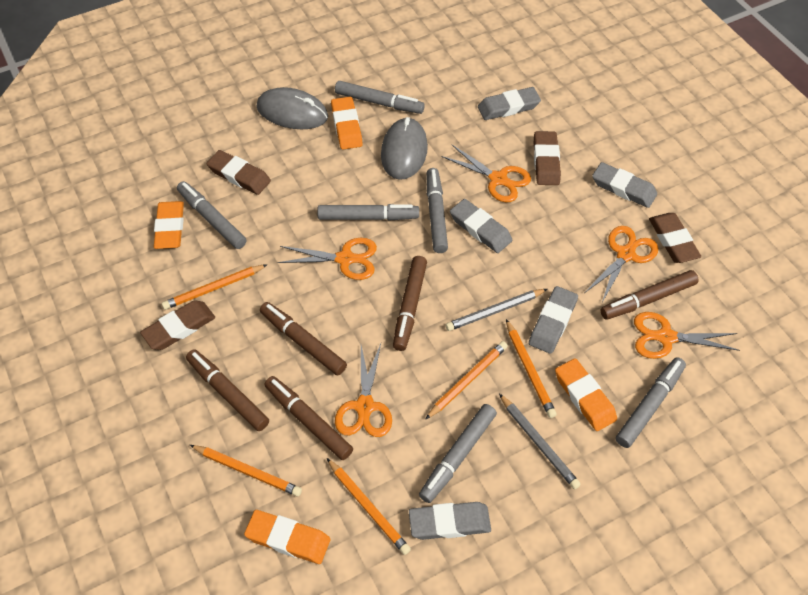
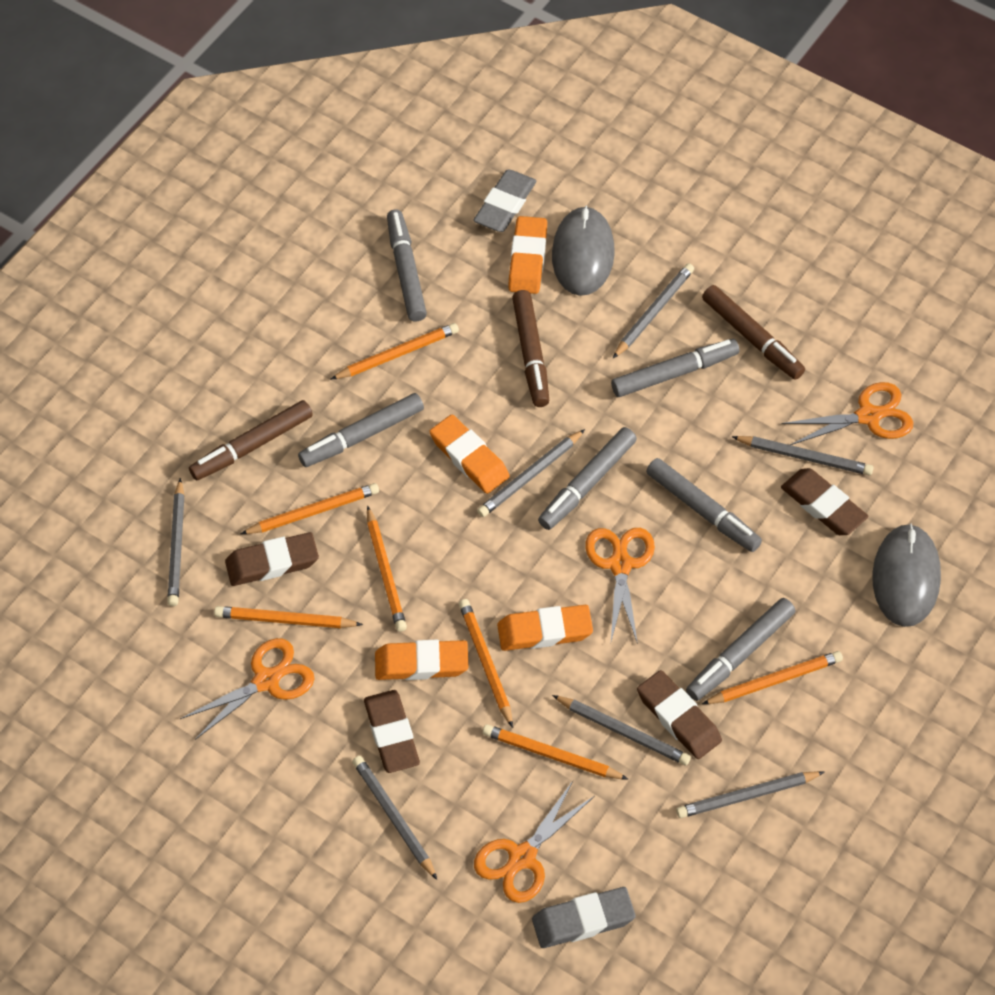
brown marker: [186,349,269,431] [260,302,347,375] [264,376,353,460] [393,256,427,351] [601,270,699,319] = 5 -> [189,400,313,481] [512,290,549,407] [702,285,805,380] = 3
grey eraser: [409,502,491,540] [450,199,512,253] [478,87,541,120] [529,286,578,354] [592,162,657,208] = 5 -> [473,169,536,232] [532,887,636,948] = 2
grey pencil: [446,289,547,331] [499,394,581,489] = 2 -> [167,478,184,606] [352,756,437,880] [477,429,585,517] [552,695,691,765] [613,263,694,358] [676,771,824,818] [732,436,873,476] = 7
orange pencil: [162,264,268,310] [190,445,302,496] [327,458,411,555] [425,341,508,420] [506,319,557,418] = 5 -> [214,606,363,628] [241,483,379,534] [331,323,459,379] [367,506,407,632] [459,599,513,728] [482,724,628,779] [702,651,843,704] = 7
orange scissors: [277,238,377,280] [335,344,392,437] [441,145,531,203] [584,226,659,302] [634,312,740,359] = 5 -> [180,638,315,740] [474,781,595,903] [585,528,655,644] [781,382,914,445] = 4

